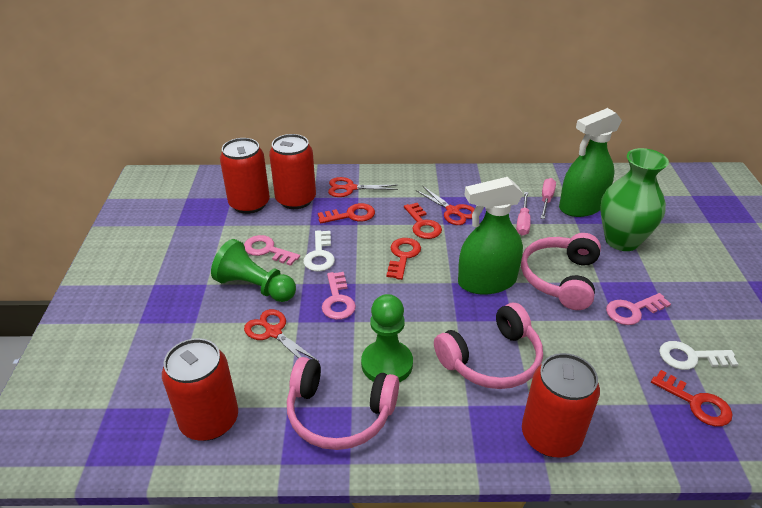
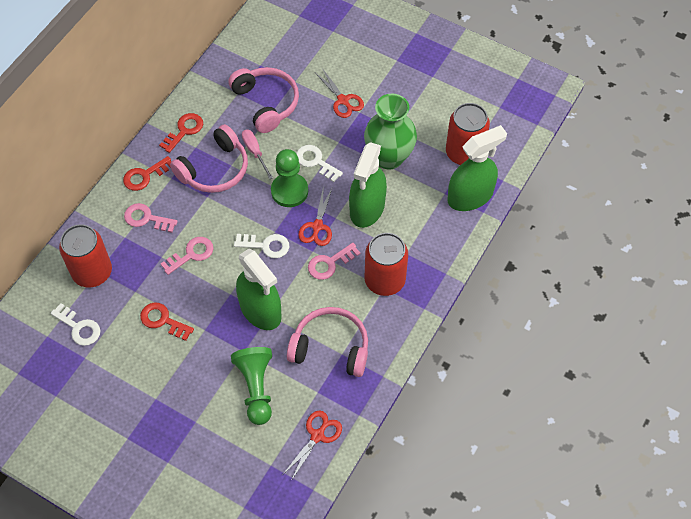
green spray bottle: [458,177,523,295] [559,108,622,217] = 2 -> [236,249,282,330] [349,142,387,228] [448,125,507,211] = 3
pink screwdriver: [516,192,531,236] [541,178,556,219] = 2 -> [242,130,273,179] = 1
red can: [162,338,238,441] [220,138,270,214] [269,134,316,209] [522,353,600,458] = 4 -> [59,224,112,288] [364,233,408,296] [446,103,490,165] = 3
red key: [318,203,375,224] [386,238,421,280] [404,203,442,239] [651,370,733,427] = 4 -> [123,156,171,191] [140,303,194,341] [159,113,203,153] = 3
white key: [304,230,335,272] [659,341,738,370] = 2 -> [51,303,100,346] [234,234,289,258] [296,145,343,182] = 3

